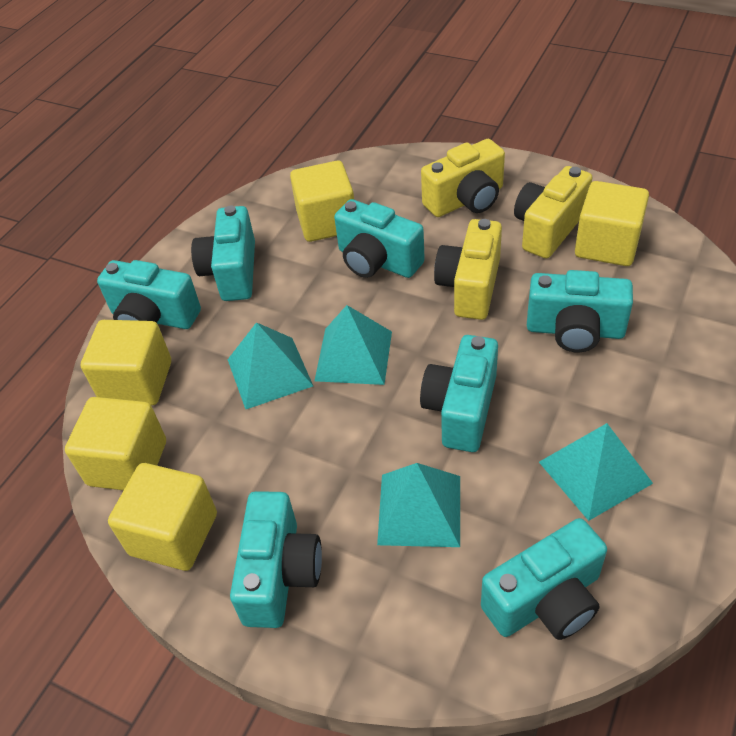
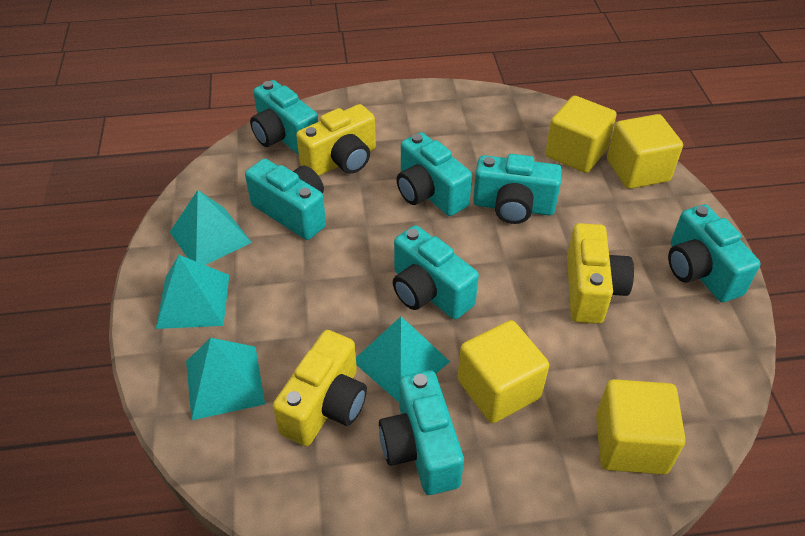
yellow cube: [65,397,166,490] [81,320,171,406] [108,463,217,571] [290,161,354,242] [575,181,649,266] = 5 -> [458,320,549,423] [545,96,617,173] [596,379,686,474] [607,114,683,189] = 4

